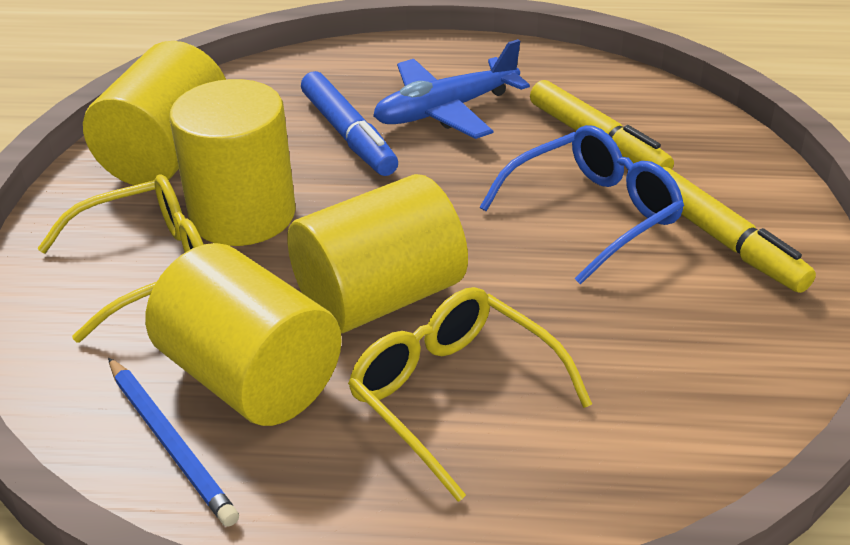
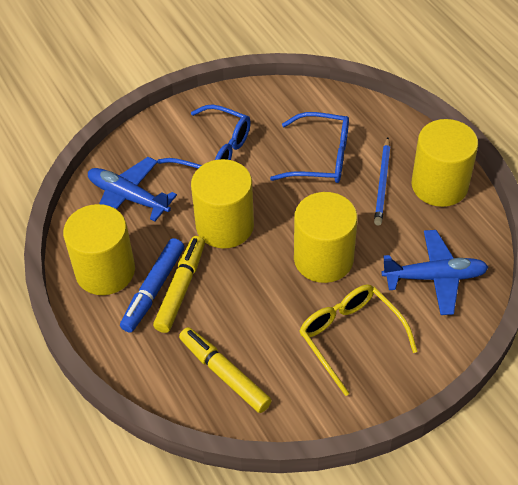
blue glasses: [480,125,684,284] = 1 -> [157,105,251,168] [270,112,349,183] = 2
blue plane: [373,39,530,139] = 1 -> [88,157,177,221] [382,230,488,315] = 2
yellow glasses: [37,174,204,343] [348,287,592,502] = 2 -> [299,285,418,396] = 1

